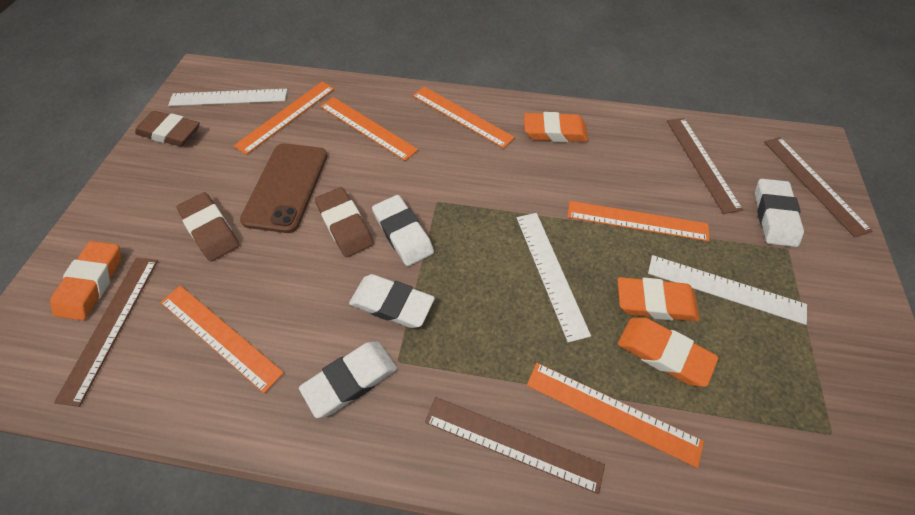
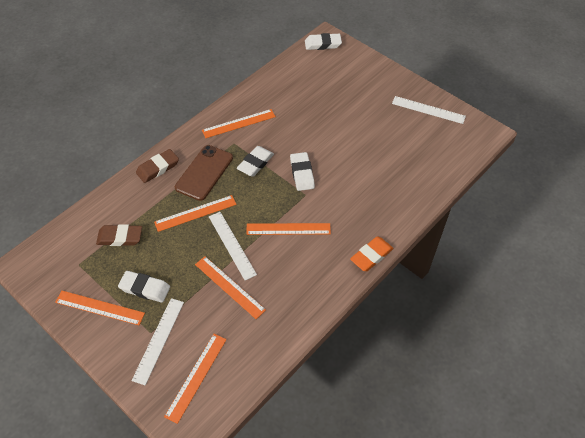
brown eraser: [135,111,200,146] [177,192,240,261] [315,187,374,257] = 3 -> [96,224,142,246] [136,149,179,183] = 2
brown ruler: [54,258,158,407] [425,397,605,494] [667,118,743,214] [764,137,873,237] = 4 -> none = 0
orange eraser: [50,241,121,321] [524,112,588,142] [617,277,700,321] [618,317,718,387] = 4 -> [350,236,393,271] = 1

